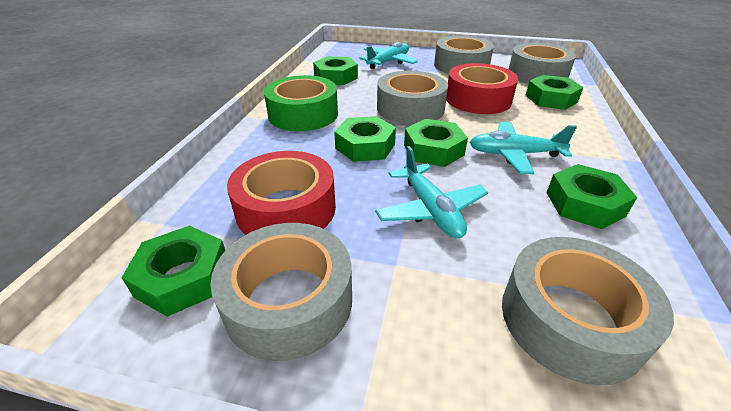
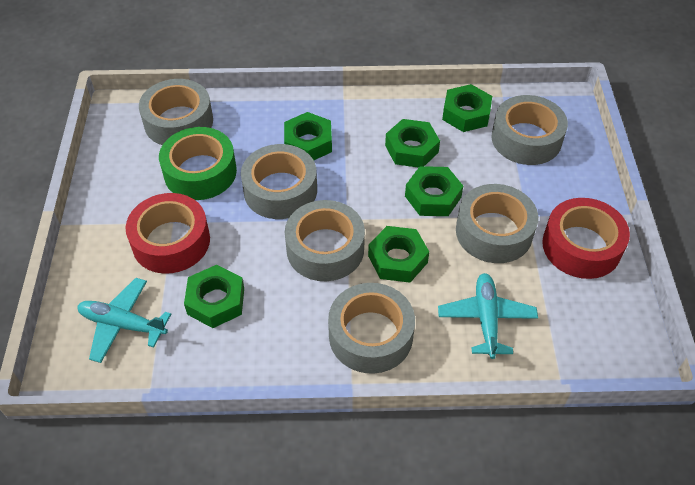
grey tape: [211,223,352,361] [377,71,448,124] [434,36,494,74] [502,237,674,385] [509,43,576,84] = 5 -> [139,79,213,145] [241,144,317,219] [285,200,365,281] [328,283,415,374] [456,184,538,263] [492,95,568,165] = 6
turquoise plane: [359,42,418,69] [375,146,488,238] [470,122,577,174] = 3 -> [77,278,171,363] [438,273,538,359] = 2

